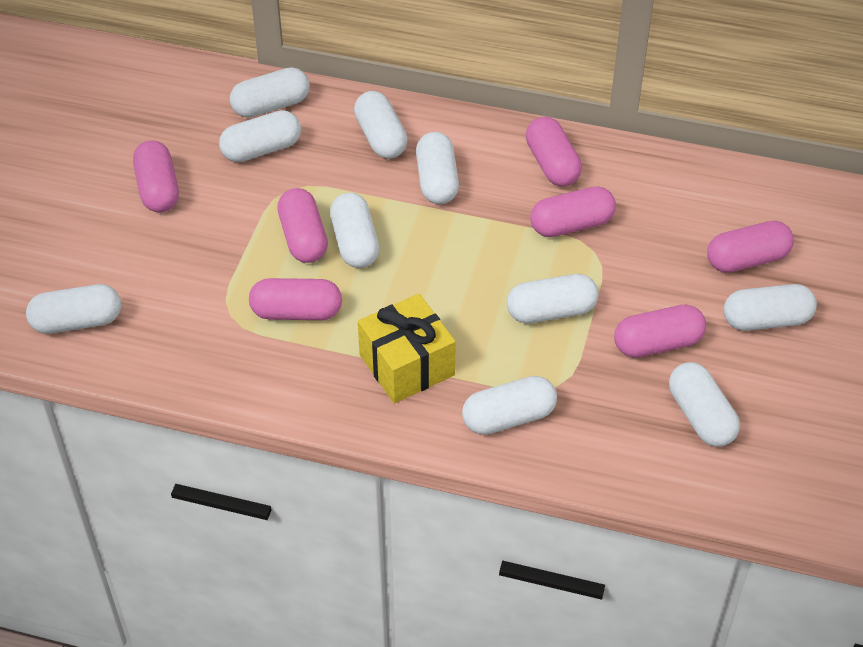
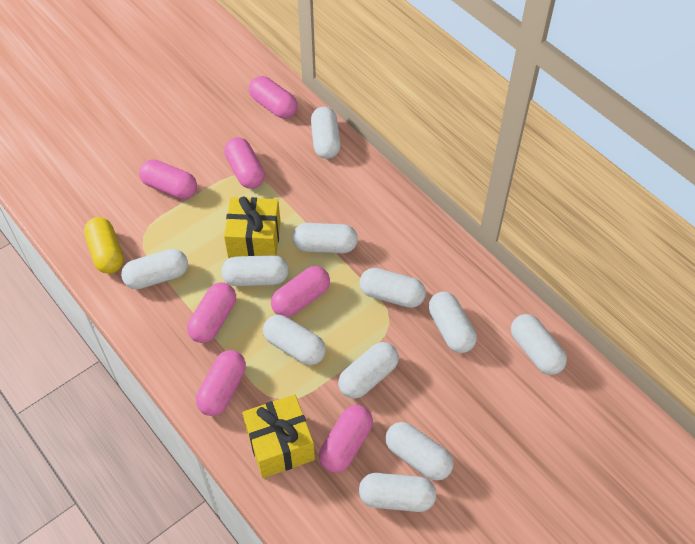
white capsule: [26,284,121,334] [219,110,301,162] [230,67,310,118] [330,193,379,268] [354,91,408,159] [416,132,459,204] [462,376,557,435] [507,274,599,323] [669,362,740,447] [723,284,817,331] = 10 -> [121,249,188,289] [221,255,289,286] [263,315,326,365] [292,223,358,253] [311,107,341,159] [338,342,399,399] [359,268,426,308] [359,473,436,512] [385,422,453,481] [429,292,477,353] [511,314,567,375] = 11
yellow capsule: none = 0 -> [84,217,124,274] = 1
yellow gift: [358,294,456,403] = 1 -> [224,196,281,258] [242,394,315,478] = 2

